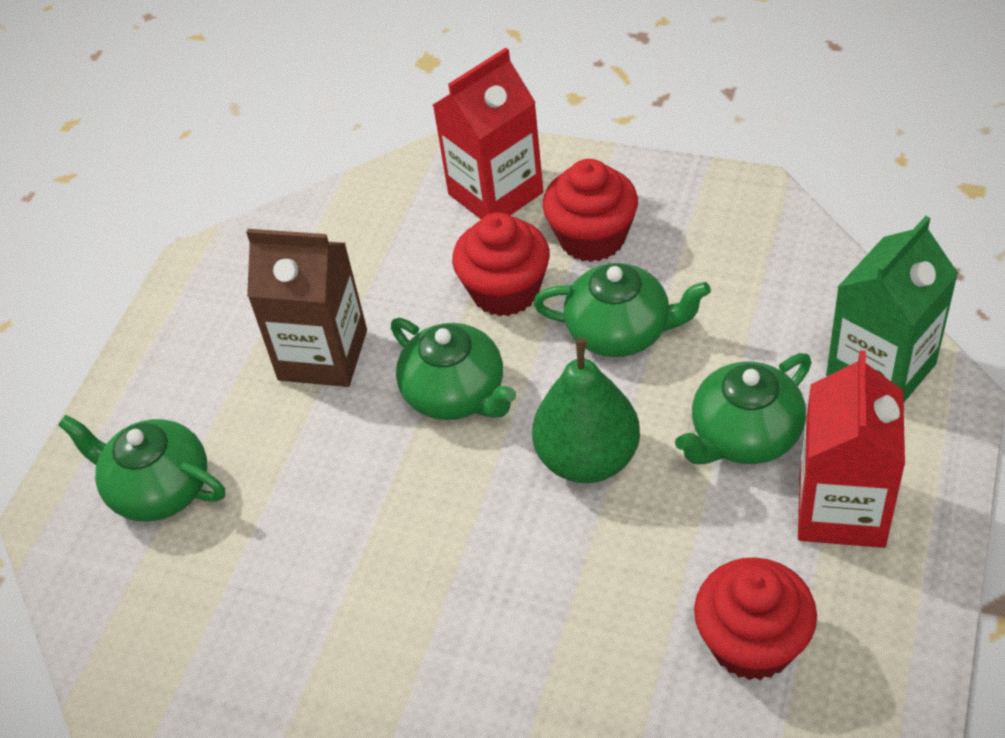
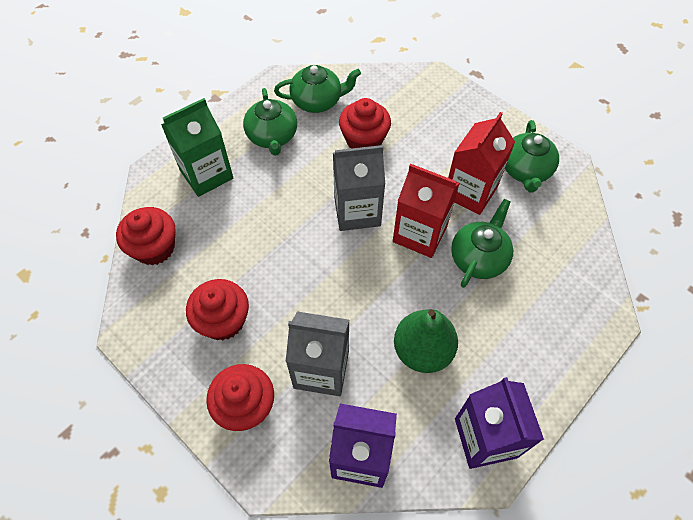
brown carton: [246,229,367,387] = 1 -> none = 0
grey carton: none = 0 -> [286,311,349,396] [333,145,385,231] = 2
purple carton: none = 0 -> [329,404,397,488] [455,377,544,469] = 2
red cupcake: [452,212,550,316] [542,159,638,262] [694,557,817,680] = 3 -> [116,207,176,265] [186,279,249,340] [206,364,274,431] [339,98,391,149] = 4

